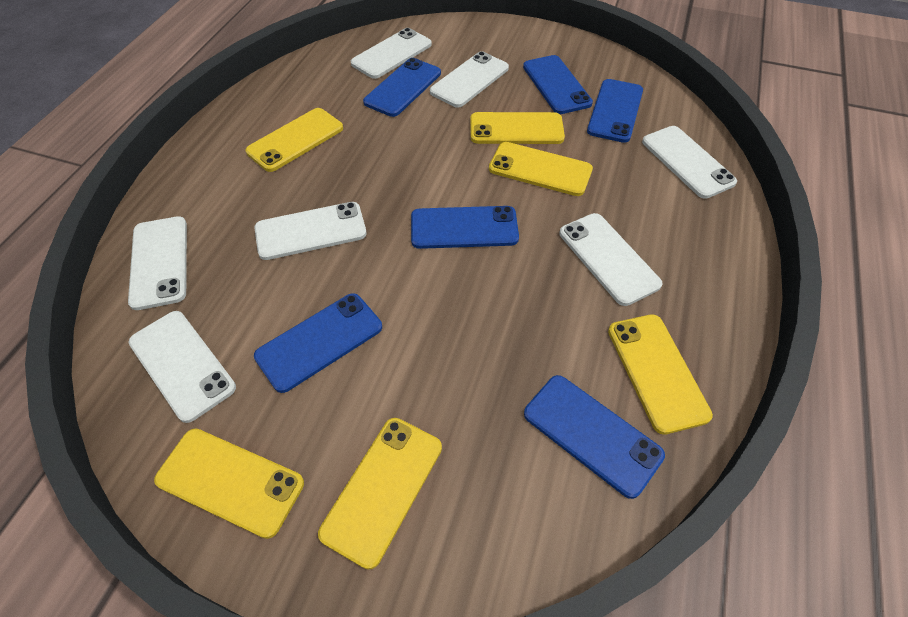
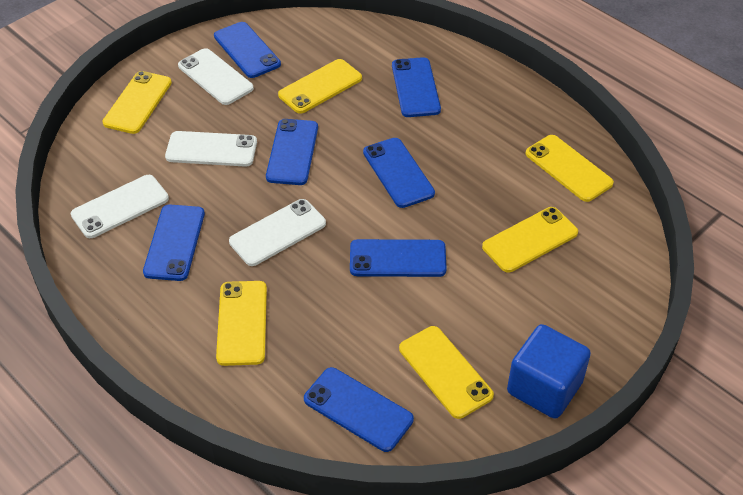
blue cube: none = 0 -> [507,324,591,419] = 1
blue phone: [254,293,382,393] [363,58,441,117] [411,206,519,249] [523,55,593,114] [524,375,665,499] [587,79,643,143] = 6 -> [143,205,205,281] [214,22,281,78] [266,119,318,185] [304,367,414,452] [350,239,447,277] [363,138,435,208] [392,57,441,117] = 7
white phone: [128,216,187,310] [128,311,236,423] [254,202,367,260] [351,28,432,79] [430,51,509,108] [559,213,662,306] [642,126,737,199] = 7 -> [71,175,169,238] [165,131,257,167] [178,48,254,105] [229,199,326,266] = 4

